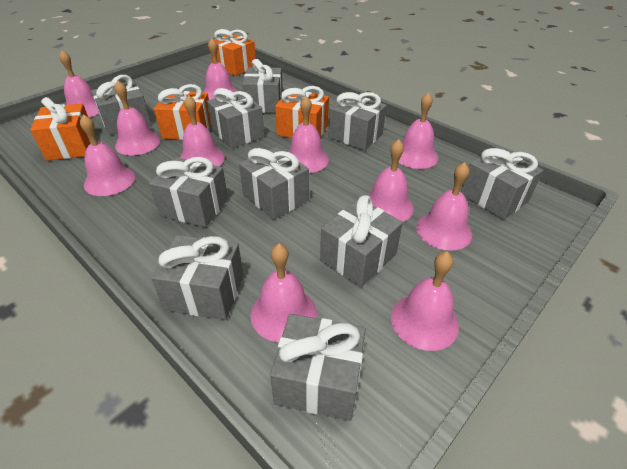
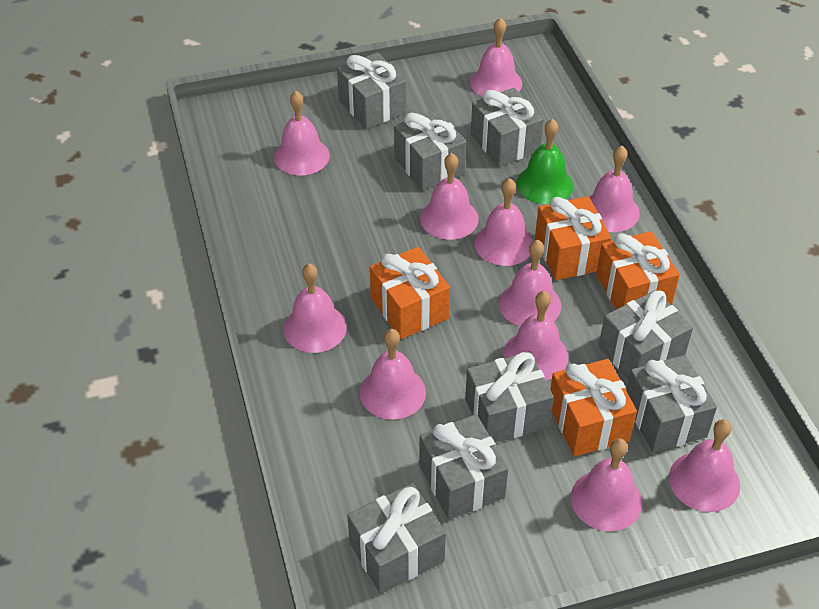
green bell: none = 0 -> [516,119,573,204] = 1
grey gift: [91,75,151,135] [149,157,228,228] [151,235,244,320] [207,88,264,148] [239,147,309,220] [242,59,283,113] [270,314,366,421] [320,195,403,287] [328,92,387,151] [461,147,543,220] = 10 -> [337,52,406,129] [347,483,446,594] [394,109,466,191] [419,414,509,520] [465,352,554,443] [471,88,544,167] [599,290,693,380] [626,355,717,453] = 8

